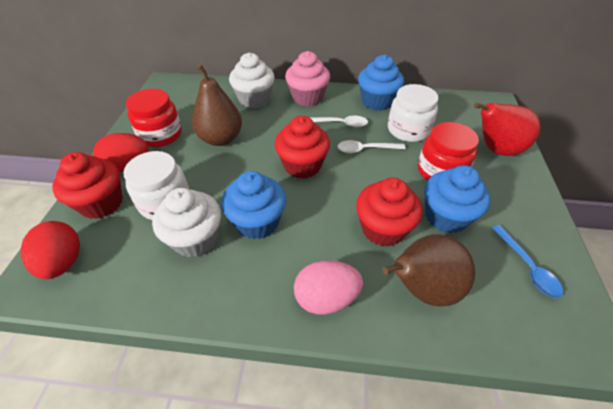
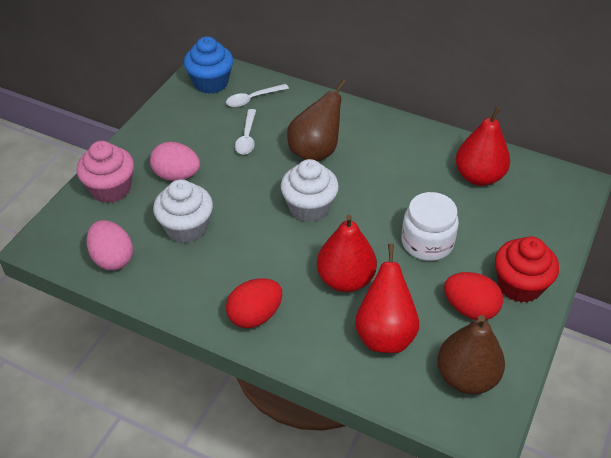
blue cupcake: [222,171,286,239] [358,55,404,111] [424,165,490,233] = 3 -> [184,36,233,94] = 1
blue spoon: [492,225,563,298] = 1 -> none = 0
pink egg: [294,261,363,315] = 1 -> [86,220,133,270] [150,142,200,181] = 2
red cupcake: [52,152,123,219] [275,116,330,179] [356,178,422,247] = 3 -> [495,236,559,303] = 1
red jar: [126,89,182,147] [418,122,479,181] = 2 -> none = 0
red pear: [474,103,540,156] = 1 -> [317,215,377,292] [355,243,419,353] [456,106,510,186] = 3
white jar: [123,151,189,220] [388,84,438,142] = 2 -> [401,192,459,261] = 1

